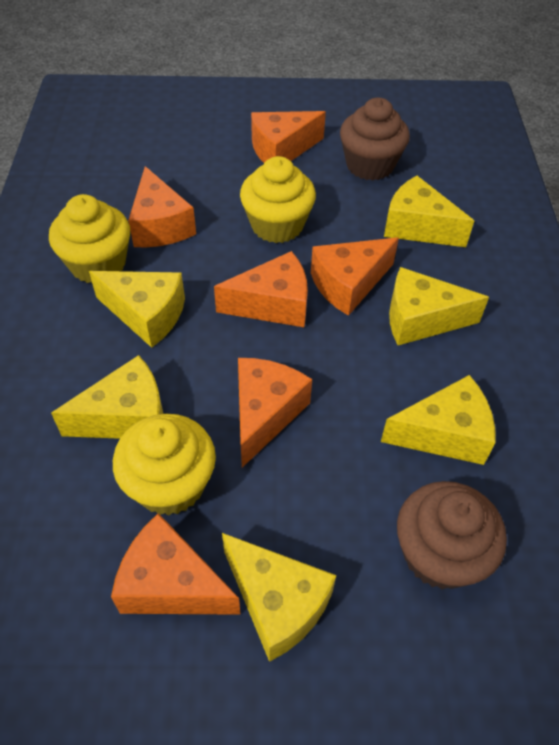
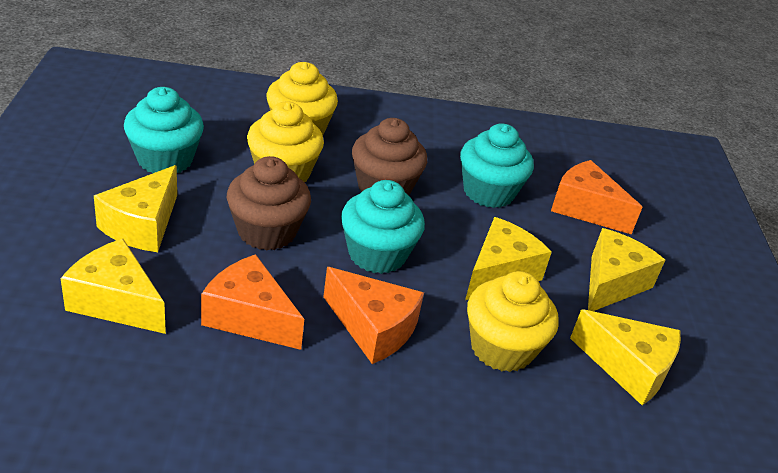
orange cheese: [111,513,241,615] [128,166,196,247] [214,251,308,327] [238,358,312,468] [251,111,326,163] [311,237,399,316] = 6 -> [201,254,304,350] [323,267,424,364] [551,160,642,234] = 3
turquoise cupcake: none = 0 -> [124,87,204,173] [341,180,425,274] [460,123,534,208] = 3
yellow cheese: [51,355,163,439] [89,271,185,348] [222,533,336,662] [381,375,496,465] [384,176,474,247] [389,267,489,345] = 6 -> [61,239,166,334] [94,165,177,252] [465,217,552,300] [570,309,681,405] [588,228,665,311] = 5

